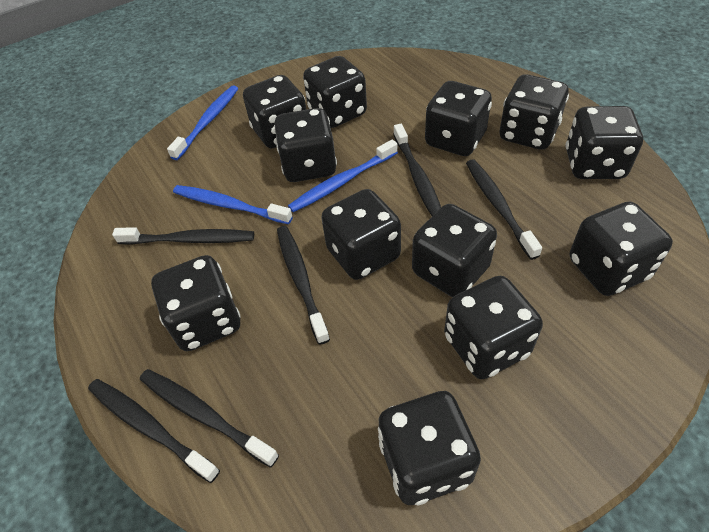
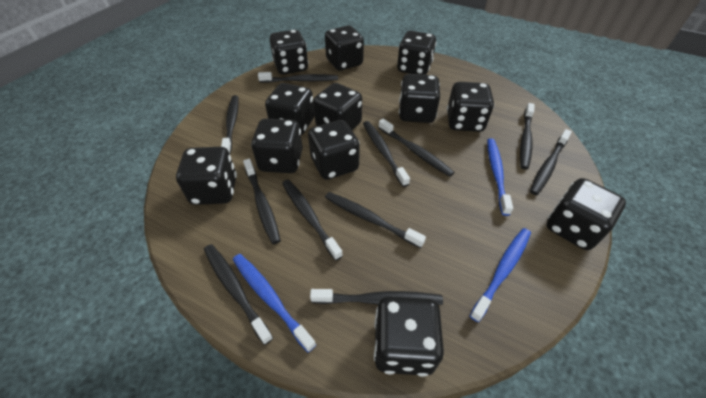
black toothbrush: [88,379,220,483] [112,227,254,245] [140,369,279,468] [277,226,330,345] [393,124,441,216] [466,159,542,260] = 6 -> [204,244,273,345] [221,95,239,154] [243,159,281,244] [258,72,338,83] [282,180,343,261] [310,289,443,305] [325,192,426,249] [363,121,410,187] [378,119,455,177] [520,103,535,170] [530,129,572,195] = 11

